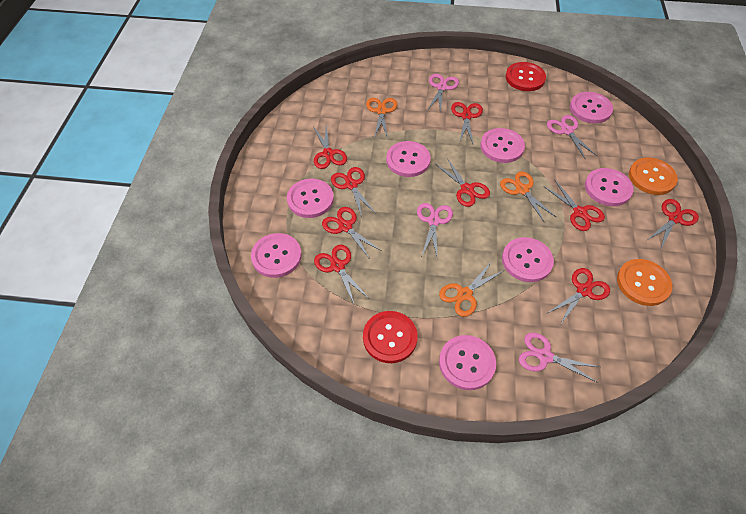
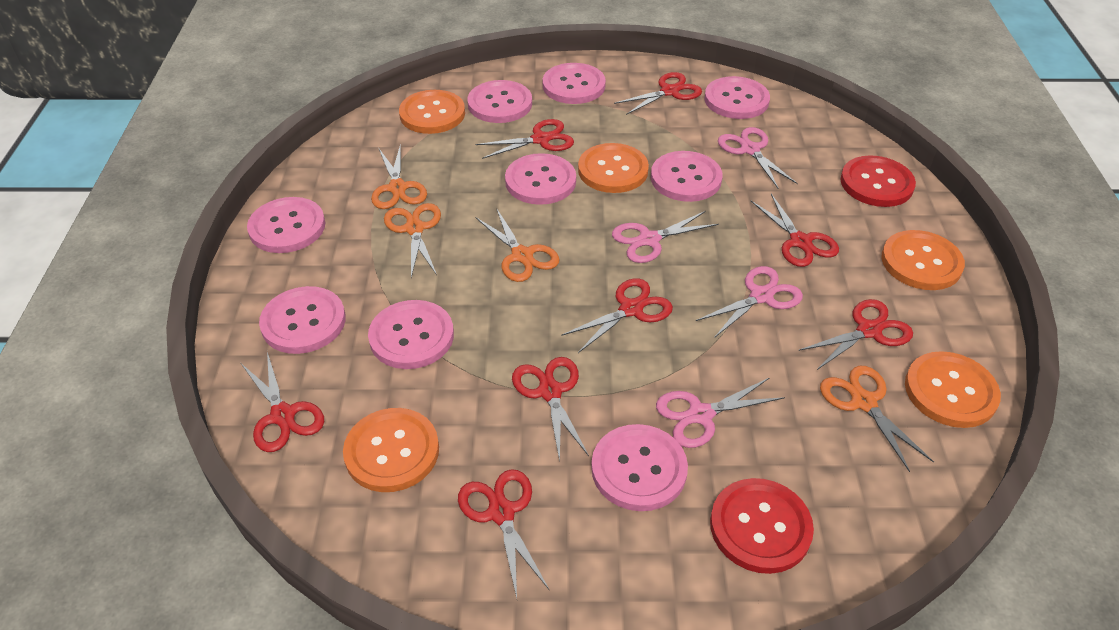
orange button: [617,259,672,306] [629,158,678,195] = 2 -> [343,408,439,492] [399,90,465,134] [578,143,649,193] [881,230,965,290] [905,351,1001,428] = 5
orange scissors: [366,98,397,138] [439,261,505,317] [500,172,556,223] = 3 -> [371,144,427,209] [384,203,441,278] [476,208,560,282] [820,366,934,472] = 4
pink button: [251,233,302,278] [287,179,334,218] [386,141,431,177] [439,335,496,390] [480,128,525,163] [502,237,554,282] [570,92,613,123] [585,168,633,206] = 8 -> [247,197,325,253] [259,286,346,354] [368,300,454,369] [467,80,532,123] [505,153,576,205] [542,63,606,104] [591,424,688,511] [651,151,723,202] [704,76,770,119] = 9
red scissors: [314,125,347,169] [314,245,368,304] [322,207,381,258] [331,167,376,217] [435,158,490,207] [451,102,483,144] [543,180,605,231] [546,268,610,325] [646,199,699,250] = 9 -> [241,352,324,452] [458,469,550,598] [475,119,574,159] [512,357,589,462] [561,278,673,353] [614,72,702,115] [751,194,839,267] [799,299,913,370] = 8

